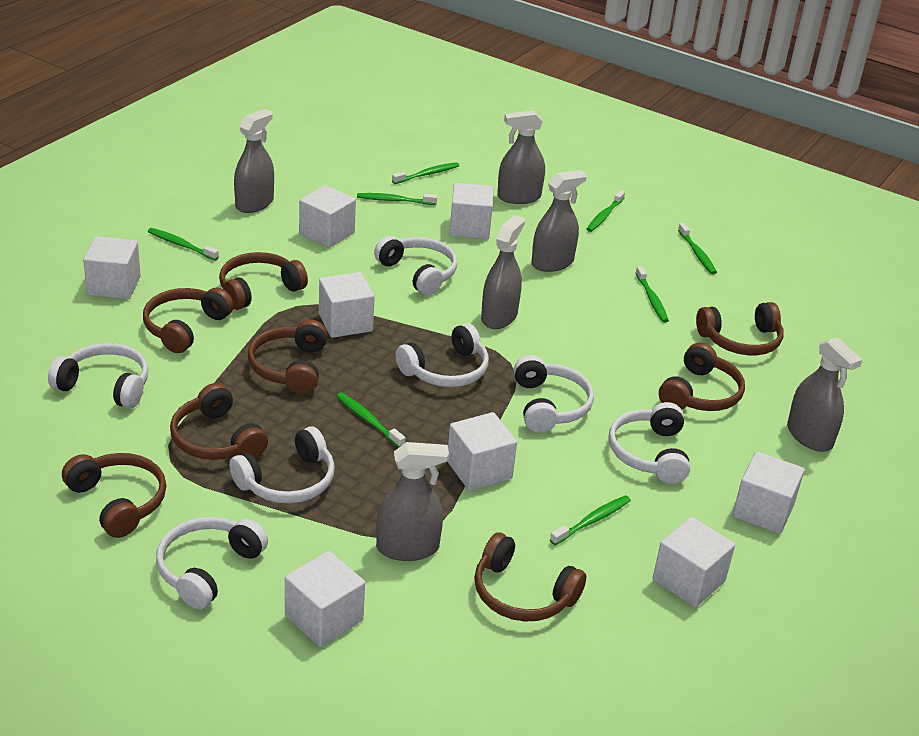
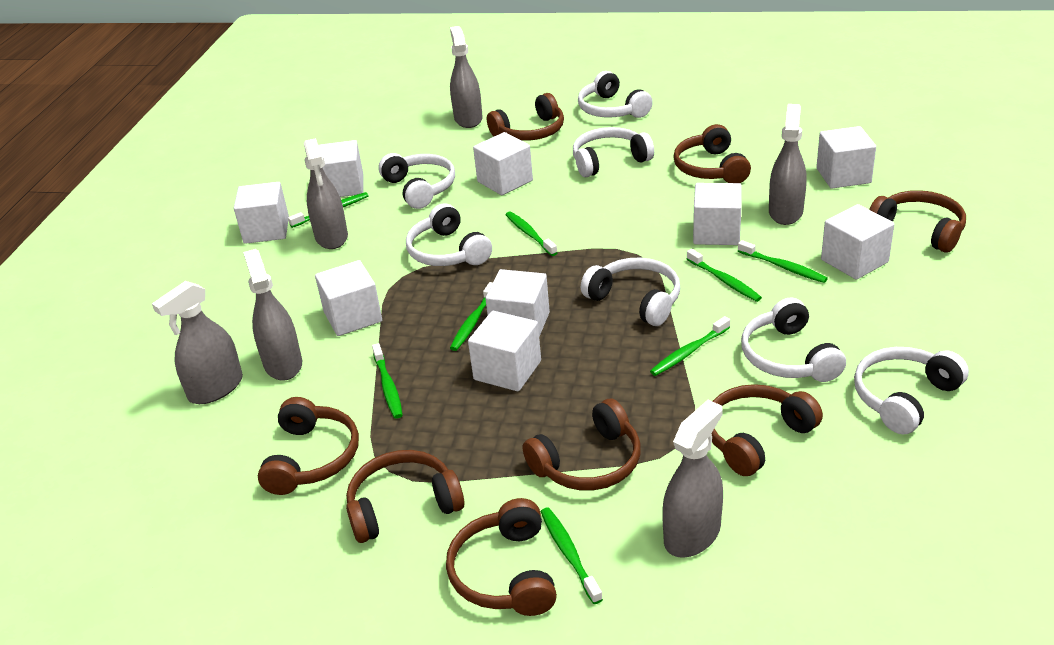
white cube: [83,236,141,299] [285,551,365,647] [299,185,356,248] [319,272,375,338] [447,412,517,491] [449,183,493,239] [653,517,735,607] [732,452,804,534] = 8 -> [234,182,289,244] [315,260,382,336] [318,140,363,197] [468,311,541,391] [473,132,533,195] [485,269,550,337] [693,183,741,245] [816,126,876,188] [821,204,894,280] = 9

